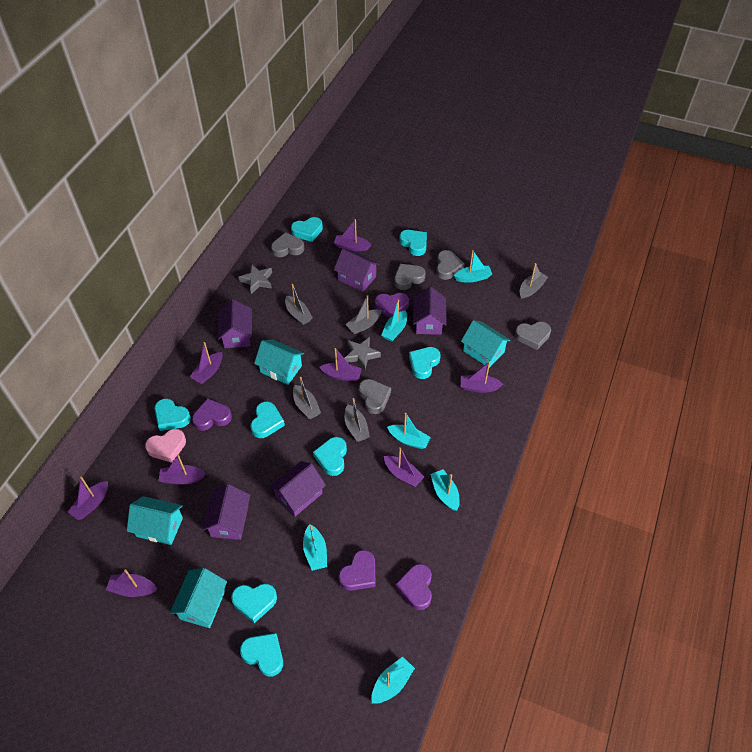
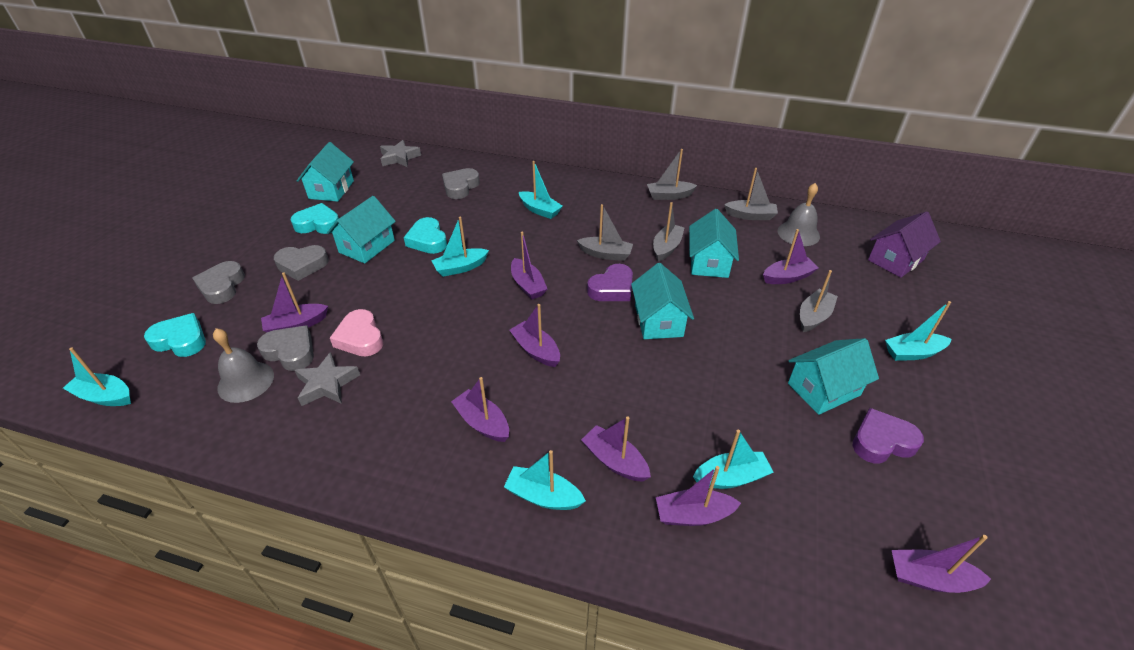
grey bell: none = 0 -> [213,328,274,403] [778,183,820,246] = 2
grey heart: [271,232,304,257] [359,379,391,414] [394,264,426,290] [436,250,465,280] [515,322,551,350] = 5 -> [192,261,245,304] [257,325,314,371] [274,245,329,281] [442,168,480,199] = 4
purple heart: [192,398,232,431] [339,550,375,591] [375,293,409,318] [395,564,432,610] = 4 -> [587,264,633,301] [853,408,924,463] = 2
purple house: [202,484,250,540] [218,299,252,348] [269,461,326,517] [334,249,380,292] [413,287,447,335] = 5 -> [868,211,941,278] = 1
turquoise heart: [155,399,191,431] [231,583,277,623] [240,633,283,677] [251,401,285,438] [291,217,323,242] [313,437,347,476] [399,230,427,256] [409,347,441,379] = 8 -> [144,313,206,357] [290,203,339,234] [404,217,447,254] = 3
turquoise house: [127,496,183,545] [170,568,227,628] [254,339,304,385] [461,320,511,368] = 4 -> [297,142,354,202] [327,196,396,263] [631,263,694,339] [689,209,739,278] [788,338,879,415] = 5

